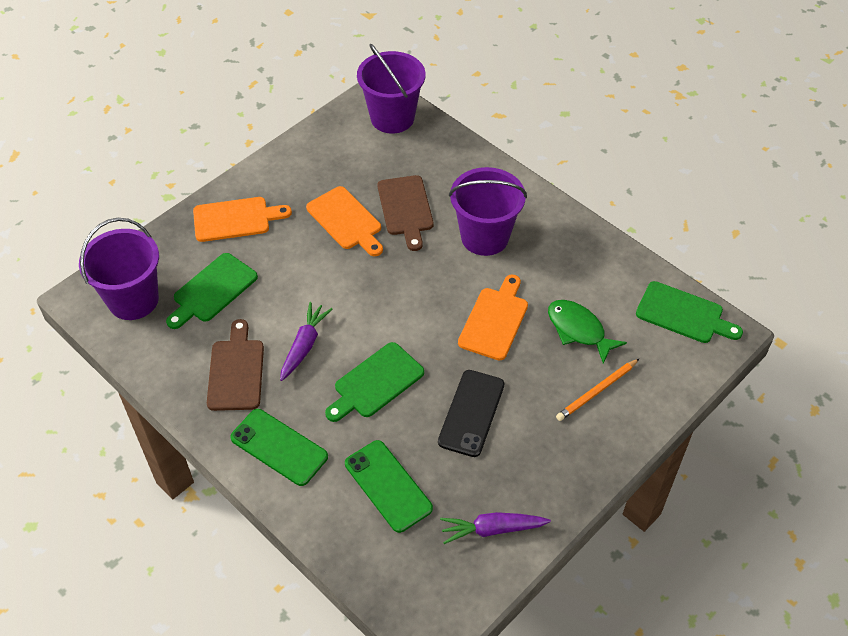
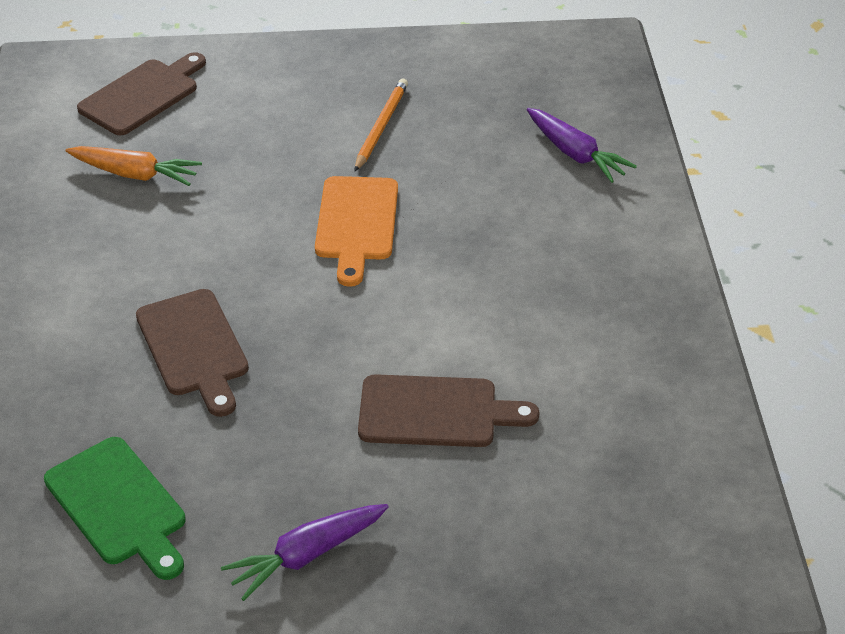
black phone: [438,370,504,457] = 1 -> none = 0
brown cutting board: [207,319,264,411] [377,175,434,251] = 2 -> [77,52,206,135] [136,289,249,417] [358,374,539,447] = 3
green cutting board: [166,253,258,329] [325,342,424,422] [636,281,743,343] = 3 -> [44,437,186,580] = 1
green fish: [548,300,627,364] = 1 -> none = 0
green phone: [230,409,328,486] [345,440,433,533] = 2 -> none = 0
orange carrot: none = 0 -> [66,146,202,186] = 1
orange cutting board: [193,197,292,242] [306,186,383,256] [458,274,528,361] = 3 -> [315,176,398,287] = 1
purple bucket: [79,218,159,320] [357,44,425,134] [449,167,527,256] = 3 -> none = 0

